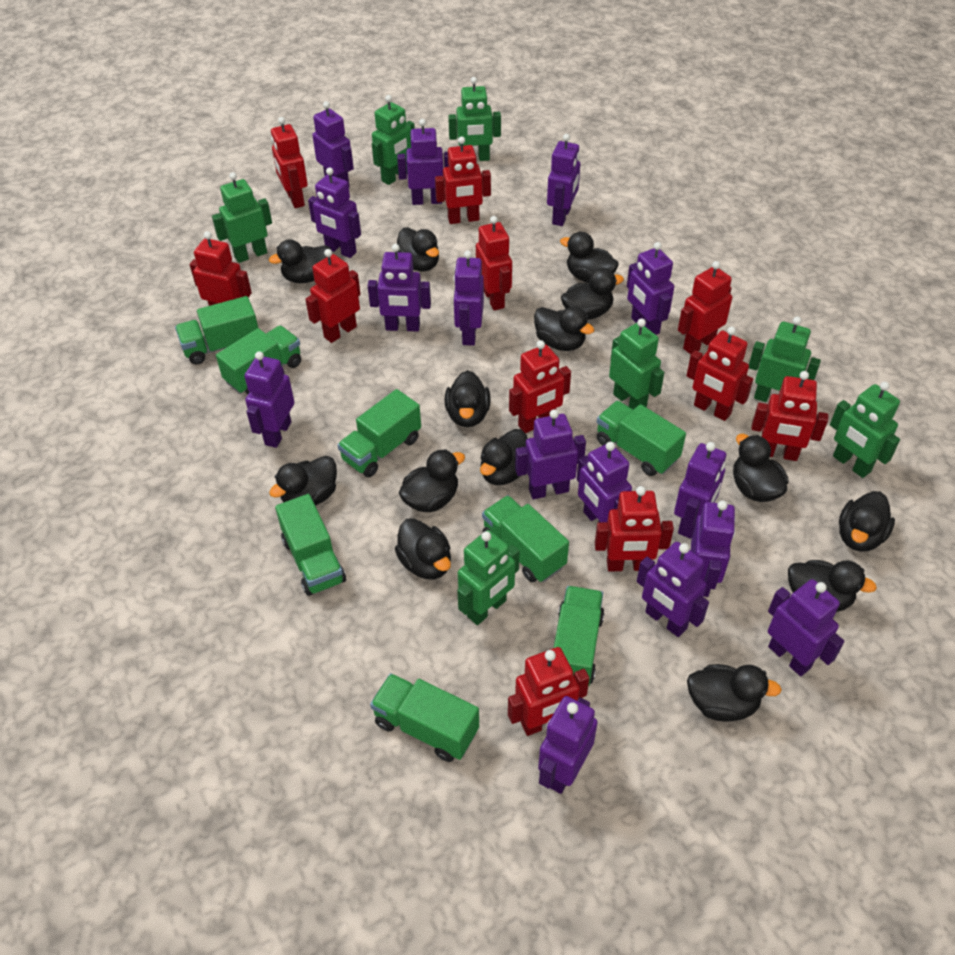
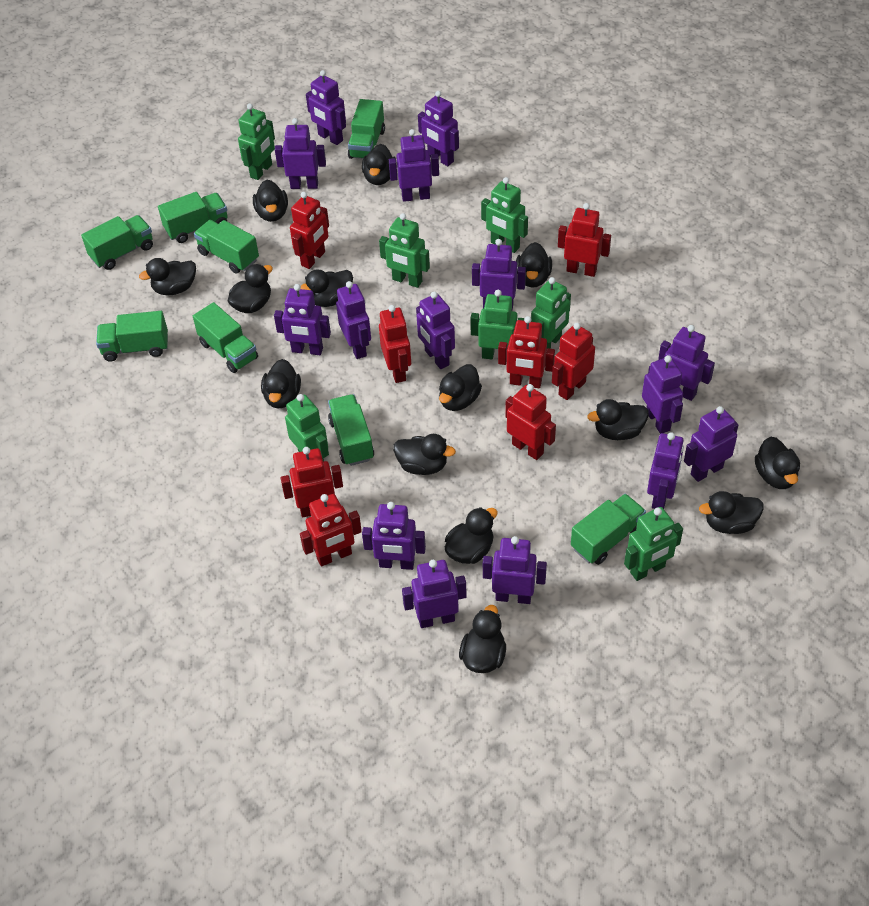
red robot: [190,231,252,306] [271,117,308,208] [305,249,361,343] [435,136,491,224] [476,216,512,311] [508,647,590,736] [509,340,571,433] [595,486,674,572] [678,261,732,355] [686,327,753,421] [751,371,828,461] = 11 -> [281,447,343,518] [290,192,329,269] [300,494,362,566] [379,305,411,383] [498,316,555,388] [505,384,556,460] [552,323,595,400] [558,203,611,277] = 8

